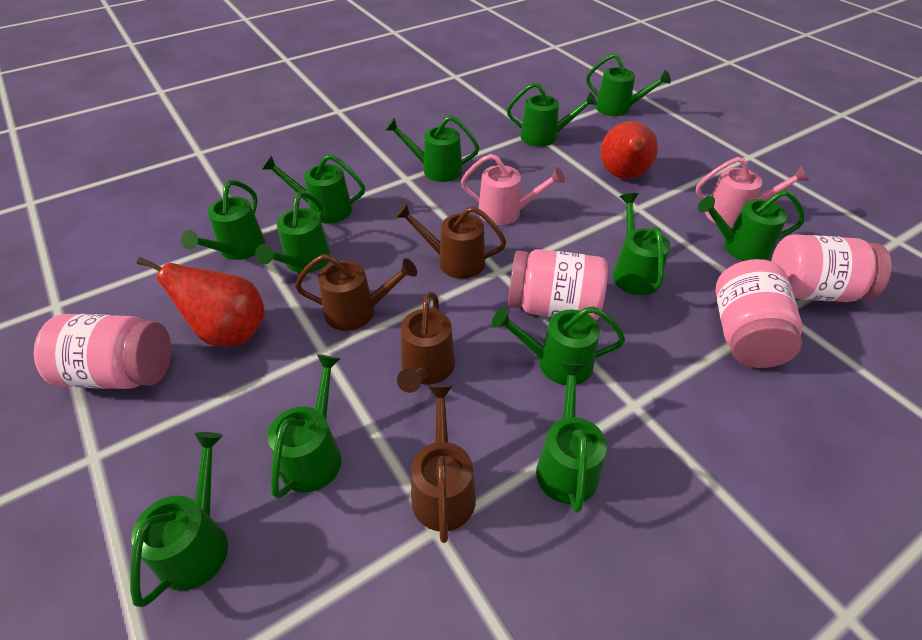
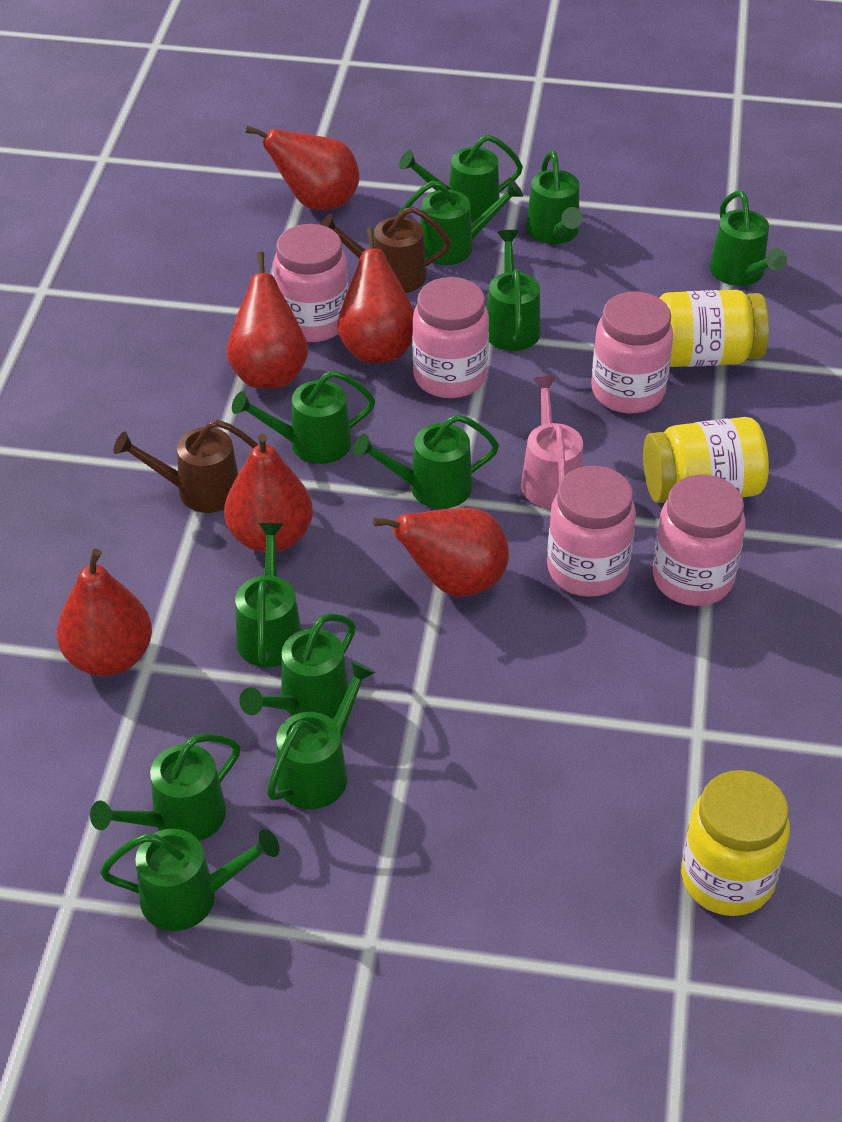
brown watering can: [295,254,417,331] [395,203,506,279] [397,292,455,393] [411,385,476,543] = 4 -> [113,420,258,513] [321,207,451,293] = 2
pink jar: [34,314,171,389] [508,249,608,320] [715,259,803,368] [771,234,891,302] = 4 -> [273,224,348,342] [412,277,489,398] [547,466,636,597] [591,292,673,413] [652,475,746,606] = 5
pink watering can: [461,154,565,225] [696,157,809,228] = 2 -> [521,376,583,509] = 1
red pear: [137,257,265,346] [600,121,658,179] = 2 -> [57,549,152,676] [224,434,313,553] [227,251,308,389] [246,126,360,210] [337,227,414,363] [373,508,509,597] = 6
yellow jar: none = 0 -> [643,417,769,503] [660,290,769,367] [681,770,790,916] = 3

